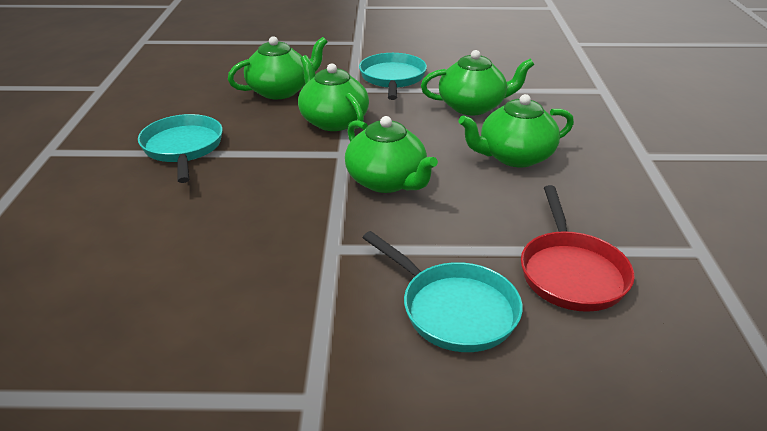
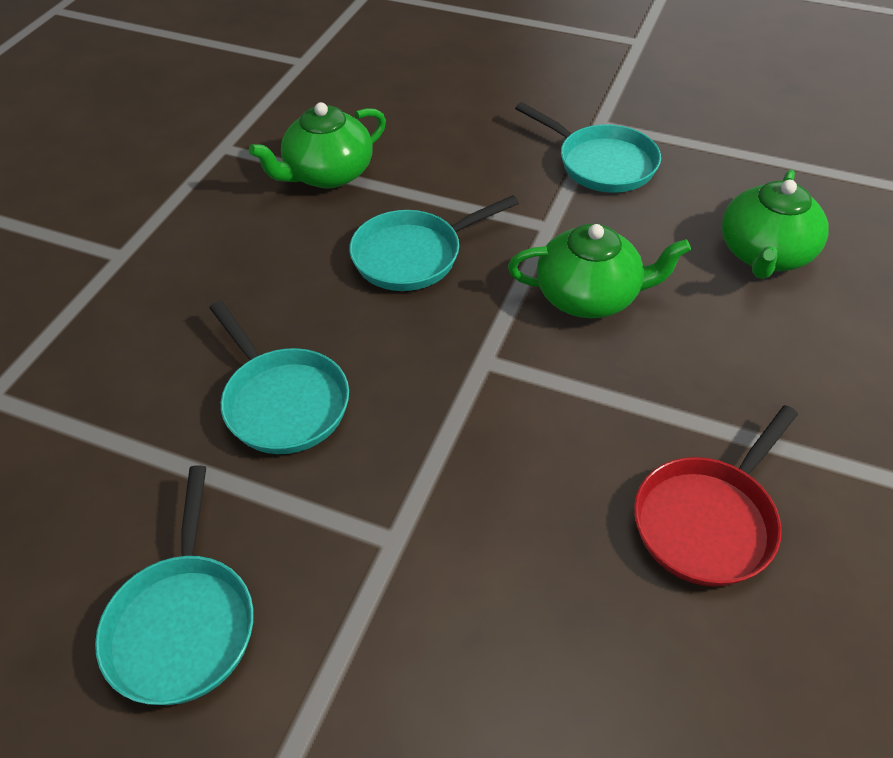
green teapot: [228,36,328,99] [298,55,369,131] [345,116,438,193] [421,50,534,115] [459,94,574,167] = 5 -> [249,102,386,189] [508,224,691,318] [722,170,829,279] = 3
turquoise pan: [138,114,223,183] [359,53,427,100] [362,231,523,352] = 3 -> [95,465,254,705] [209,301,349,454] [349,195,519,291] [515,102,661,193] = 4

